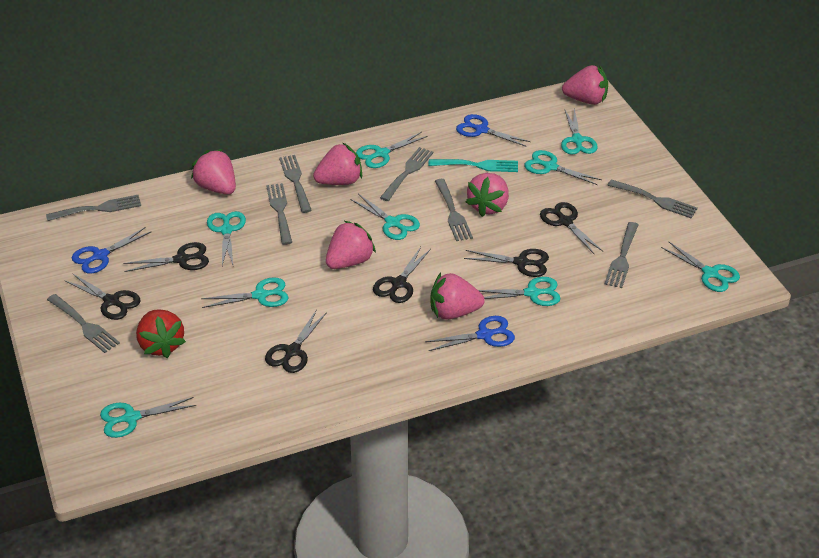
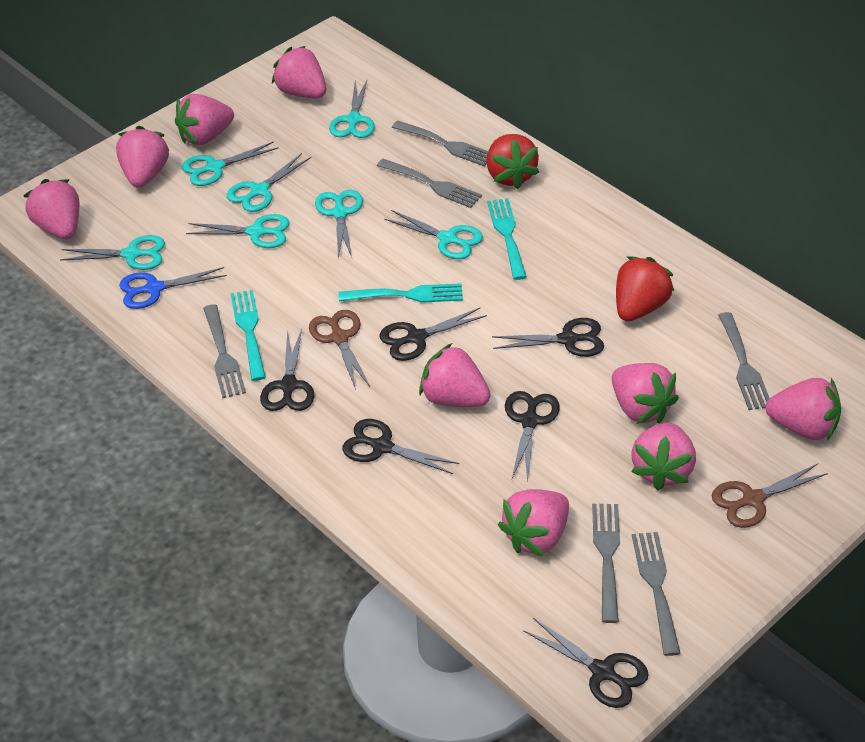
blue scissors: [72,227,151,274] [425,316,515,351] [456,114,531,147] = 3 -> [119,267,227,309] = 1
brown scissors: none = 0 -> [309,310,370,390] [712,464,828,528] = 2
grey fork: [46,195,141,221] [47,294,120,353] [266,183,292,245] [279,155,312,213] [380,147,434,201] [435,179,473,241] [605,222,639,288] [608,180,698,218] = 8 -> [203,304,246,398] [377,159,482,208] [392,121,488,167] [592,504,620,623] [632,532,681,656] [718,312,770,410] = 6
pink strawberry: [191,149,236,194] [313,142,362,185] [326,221,376,269] [430,273,485,319] [466,173,509,217] [562,65,608,105] = 6 -> [24,179,79,239] [116,126,170,188] [175,94,234,145] [272,46,326,98] [419,343,491,407] [498,489,569,556] [612,363,679,424] [631,423,696,490] [765,378,841,441] = 9
red strawberry: [136,309,186,358] = 1 -> [487,134,539,189] [616,257,674,321] = 2
turquoise fork: [428,159,518,172] = 1 -> [231,290,266,381] [339,283,463,303] [487,198,527,280] = 3
turquoise scissors: [100,397,196,438] [201,277,289,308] [207,211,246,266] [351,194,420,240] [356,132,428,168] [478,277,561,306] [524,150,602,185] [561,109,598,155] [661,241,740,292] = 9 -> [60,235,165,270] [182,141,279,186] [186,214,290,248] [227,153,311,212] [315,190,363,259] [329,80,375,138] [384,210,483,259] = 7

